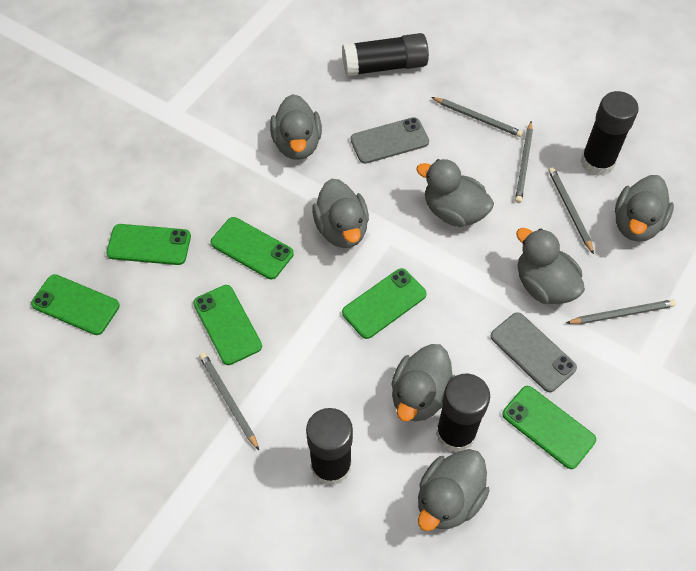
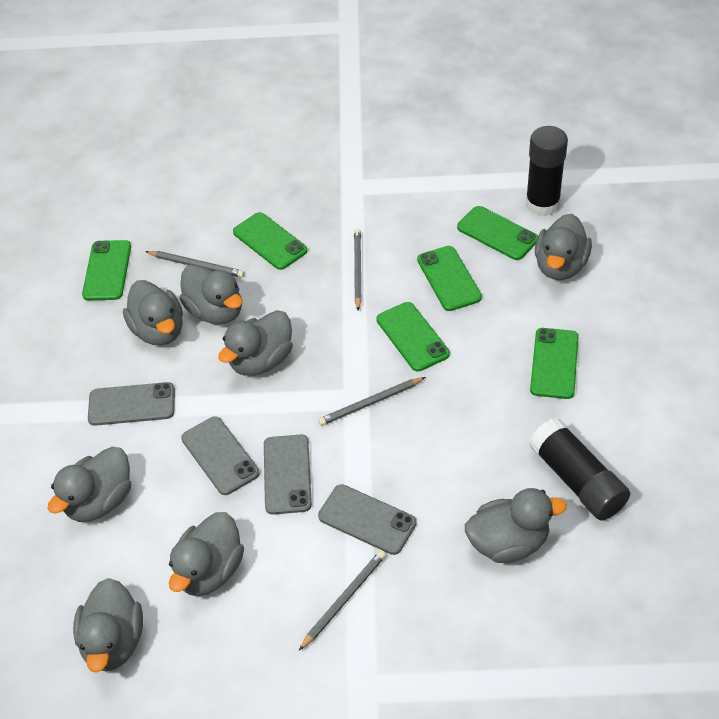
black glue stick: [306,408,353,486] [342,33,429,76] [436,374,490,452] [580,91,639,176] = 4 -> [525,126,568,216] [529,418,630,521] = 2
grey duck: [270,94,322,160] [312,179,369,248] [391,344,455,421] [416,159,494,227] [418,449,490,531] [516,228,585,304] [615,175,674,242] = 7 -> [47,447,131,522] [73,578,143,673] [123,280,183,345] [169,512,244,596] [180,264,242,325] [218,310,293,376] [465,488,567,563] [535,214,592,280] = 8
grey pencil: [199,352,259,450] [431,97,523,137] [515,121,533,203] [548,167,594,254] [566,299,676,324] = 5 -> [145,251,244,277] [299,551,386,650] [318,377,426,426] [354,229,362,311] = 4
grey phone: [350,117,429,164] [490,312,577,392] = 2 -> [88,382,175,426] [181,417,260,495] [264,435,312,515] [318,484,417,555] = 4

